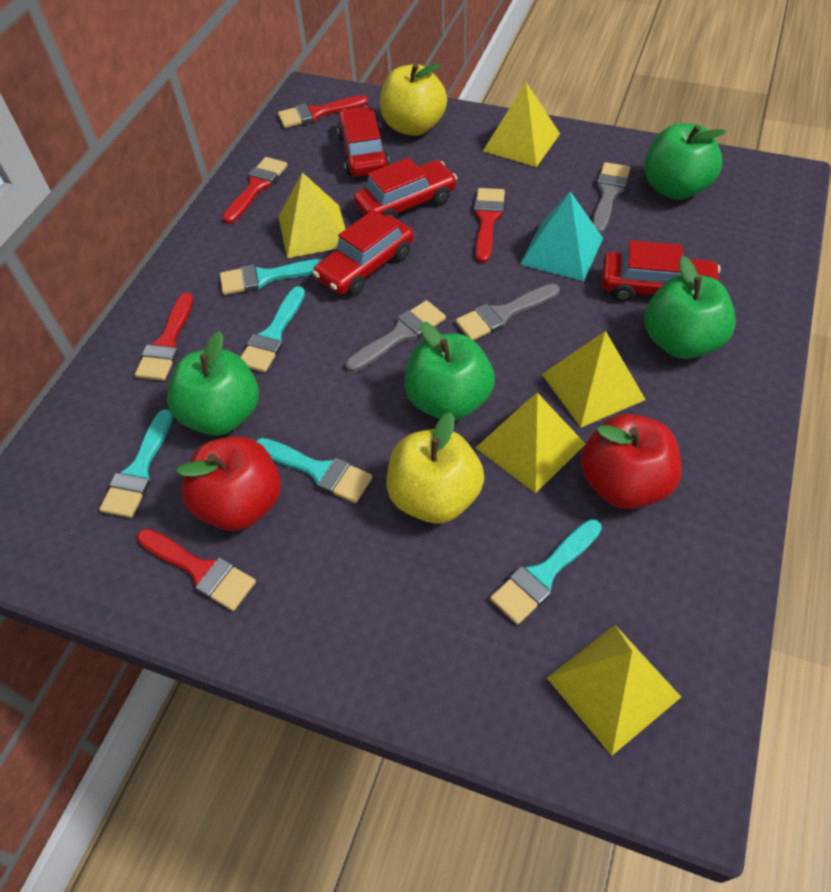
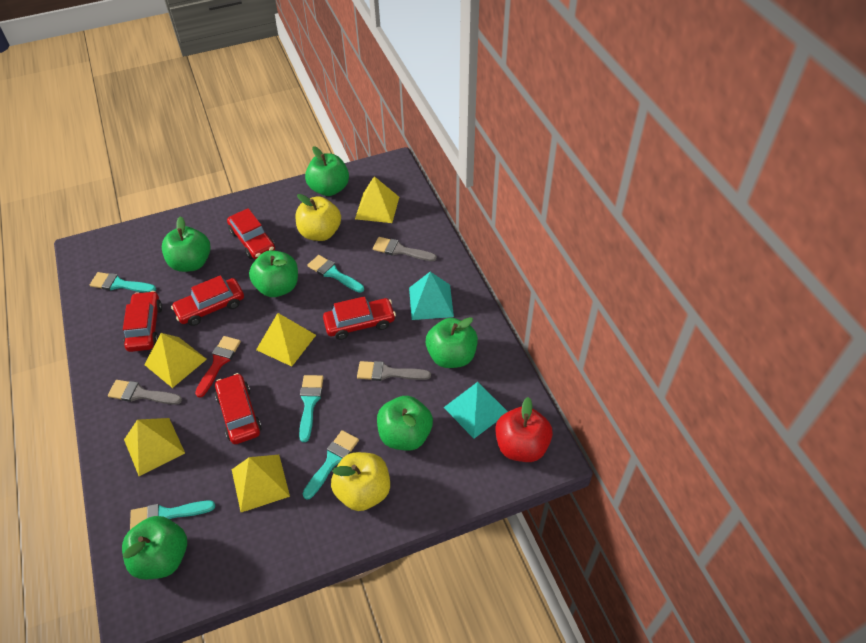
green apple: [167,331,259,435] [404,322,495,421] [644,123,726,200] [644,256,736,359] = 4 -> [122,516,187,579] [162,216,211,272] [249,250,298,297] [305,146,349,196] [377,396,433,451] [426,317,478,368] = 6
red apple: [177,436,281,531] [581,414,682,509] = 2 -> [495,397,553,462] = 1
red brush: [135,293,193,381] [137,529,256,611] [222,157,287,224] [278,95,368,128] [474,188,505,263] = 5 -> [195,336,241,398] = 1
red car: [313,210,414,295] [337,106,390,177] [354,157,457,219] [602,240,721,302] = 4 -> [123,291,162,352] [171,275,244,326] [215,373,262,444] [227,208,275,259] [323,296,396,340] = 5
turquoise pyramid: [520,191,603,281] = 1 -> [409,272,454,320] [444,382,508,438] = 2

